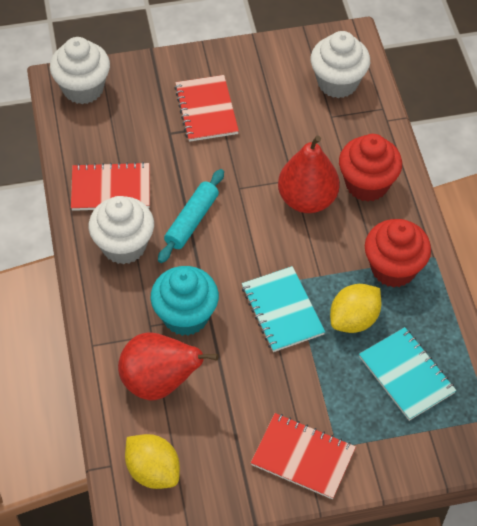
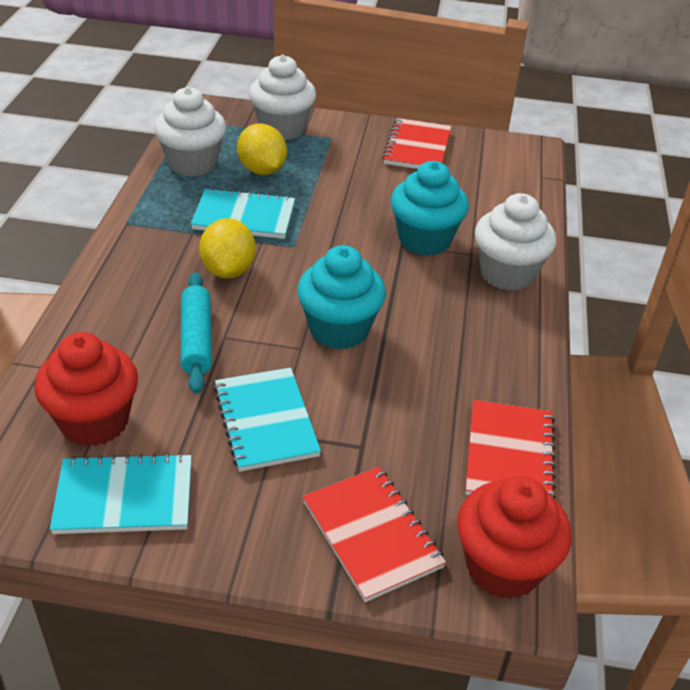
red pear: [118,333,219,400] [278,136,340,213] = 2 -> none = 0
turquoise cupcake: [151,266,219,336] = 1 -> [297,245,386,349] [391,161,469,256] = 2
turquoise notebook: [242,266,325,352] [359,327,456,421] = 2 -> [50,453,192,534] [191,188,295,239] [213,367,321,472] = 3

